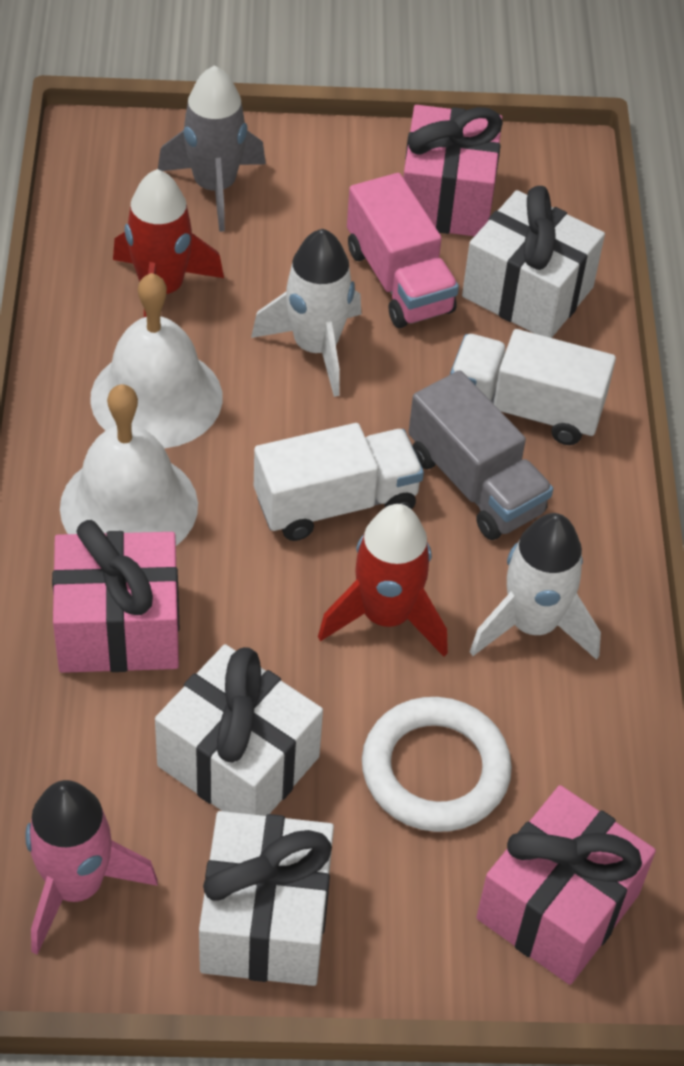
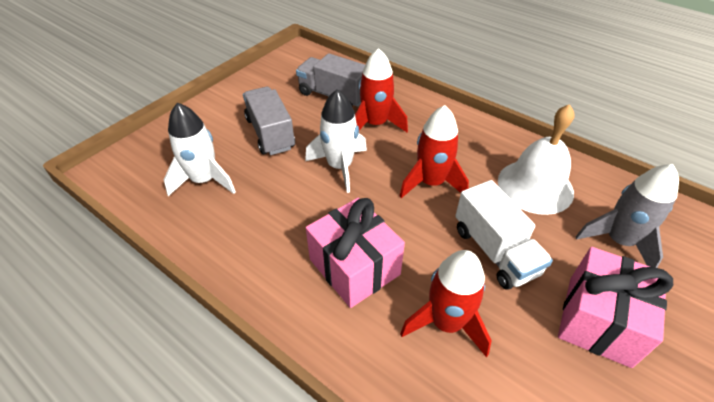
grey truck: [408,370,553,540] = 1 -> [243,87,295,155] [296,53,365,107] = 2
pink gift: [52,520,179,673] [403,105,503,236] [476,785,656,985] = 3 -> [306,198,405,308] [558,247,673,368] = 2
pink rocket: [25,780,158,955] = 1 -> none = 0
pink truck: [347,173,459,328] = 1 -> none = 0
red rocket: [113,169,224,317] [318,504,448,657] = 2 -> [355,48,408,132] [400,105,469,198] [400,250,492,357] = 3
white bell: [60,384,198,546] [90,273,222,448] = 2 -> [498,104,574,215] = 1
white gift: [155,644,323,816] [199,811,334,986] [462,186,605,338] = 3 -> none = 0
white ring: [362,697,512,832] = 1 -> none = 0
white truck: [254,423,424,541] [450,329,616,445] = 2 -> [455,180,553,289] = 1

